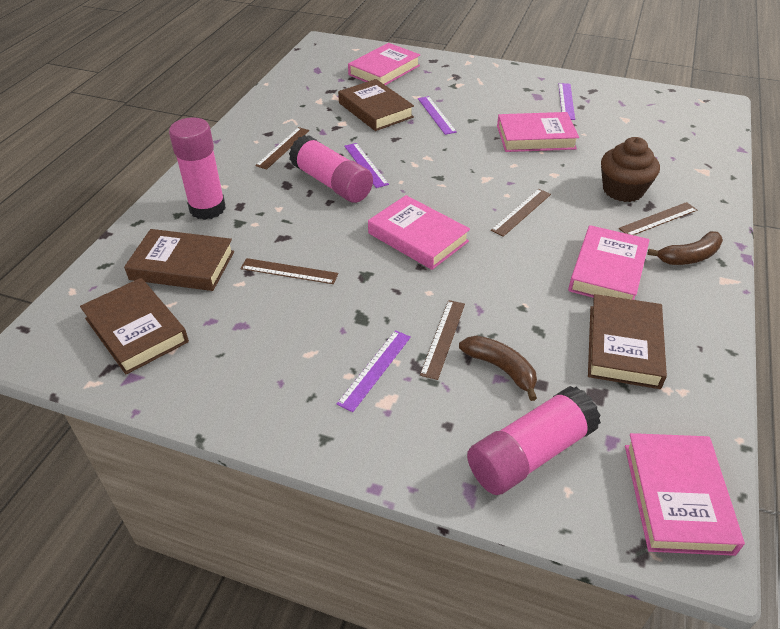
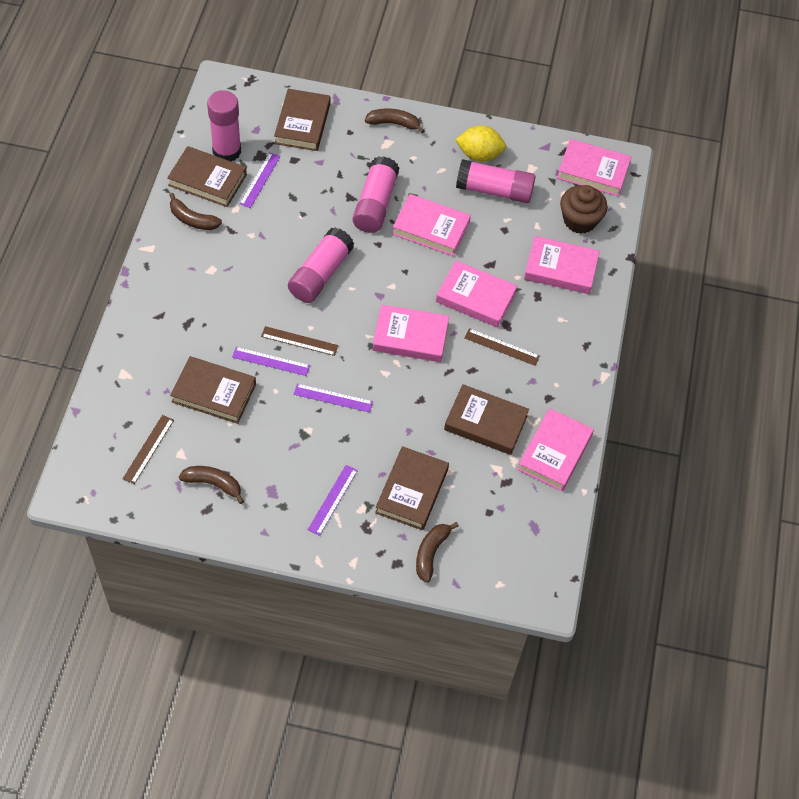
brown banana: [459,336,537,401] [647,231,723,265] = 2 -> [169,193,222,230] [179,466,244,504] [365,108,425,133] [416,522,459,583] = 4
brown book: [80,278,189,375] [124,229,234,291] [338,79,414,131] [588,294,667,389] = 4 -> [167,146,247,207] [170,356,256,424] [274,89,330,151] [375,446,449,530] [444,384,529,455] = 5
brown ruler: [240,258,338,284] [255,127,309,169] [420,300,465,380] [491,189,551,237] [619,202,697,235] = 5 -> [123,415,174,484] [261,326,338,356] [464,328,540,366] = 3
pink book: [348,43,420,85] [368,195,470,270] [497,112,579,152] [568,225,650,300] [625,433,745,556] = 5 -> [373,305,449,362] [392,194,471,256] [436,261,517,328] [517,408,594,491] [524,236,600,294] [557,139,631,197] = 6
pink glue stick: [169,117,226,220] [289,135,373,203] [467,386,601,495] = 3 -> [207,90,241,161] [288,227,354,303] [353,156,399,233] [456,159,536,203] = 4
yellow lemon: none = 0 -> [455,125,506,162] = 1

